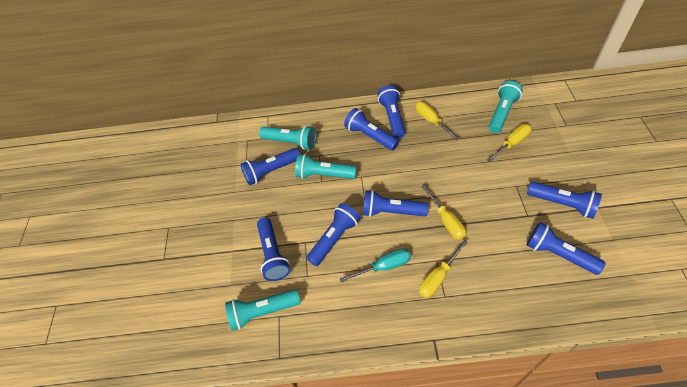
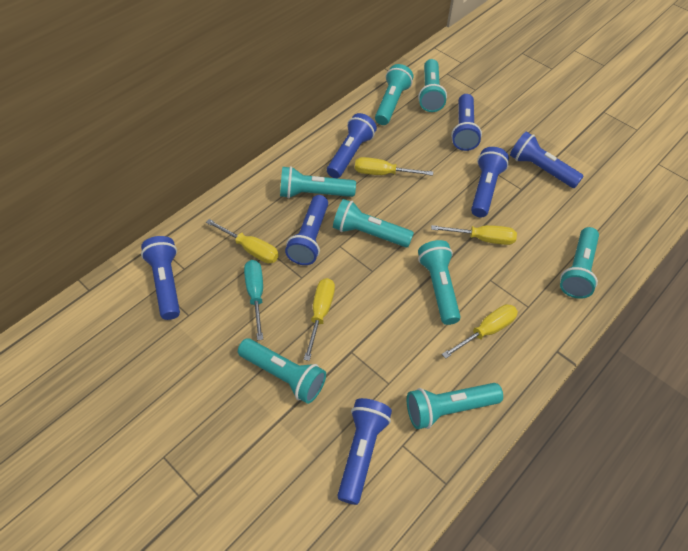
blue flashlight: [241,148,300,185] [257,218,290,281] [306,203,361,266] [344,108,399,150] [363,190,429,217] [377,85,406,138] [527,181,602,219] [527,222,605,275] = 8 -> [141,236,180,320] [285,195,328,265] [327,113,377,178] [337,398,392,505] [451,94,482,151] [471,147,509,217] [510,132,584,188] = 7
turquoise flashlight: [225,289,301,331] [259,126,316,150] [295,154,357,179] [489,81,523,133] = 4 -> [238,338,326,404] [280,166,356,199] [333,199,414,247] [375,64,413,125] [407,383,503,429] [418,59,447,112] [418,240,461,325] [560,227,599,299] = 8
yellow screwdriver: [415,102,460,140] [419,240,468,298] [421,185,466,240] [486,124,532,163] = 4 -> [206,219,279,263] [304,278,335,361] [355,157,433,176] [431,225,517,245] [442,304,518,359] = 5

